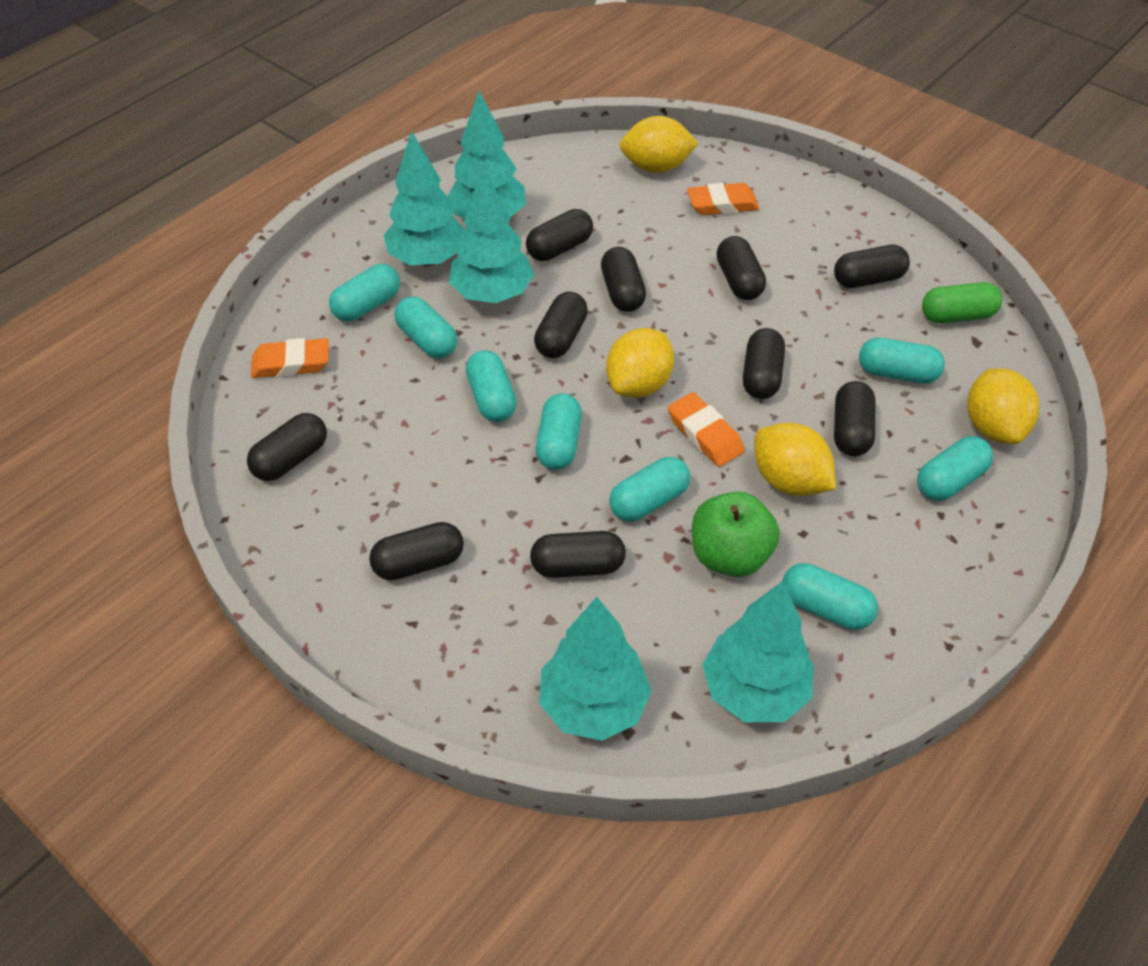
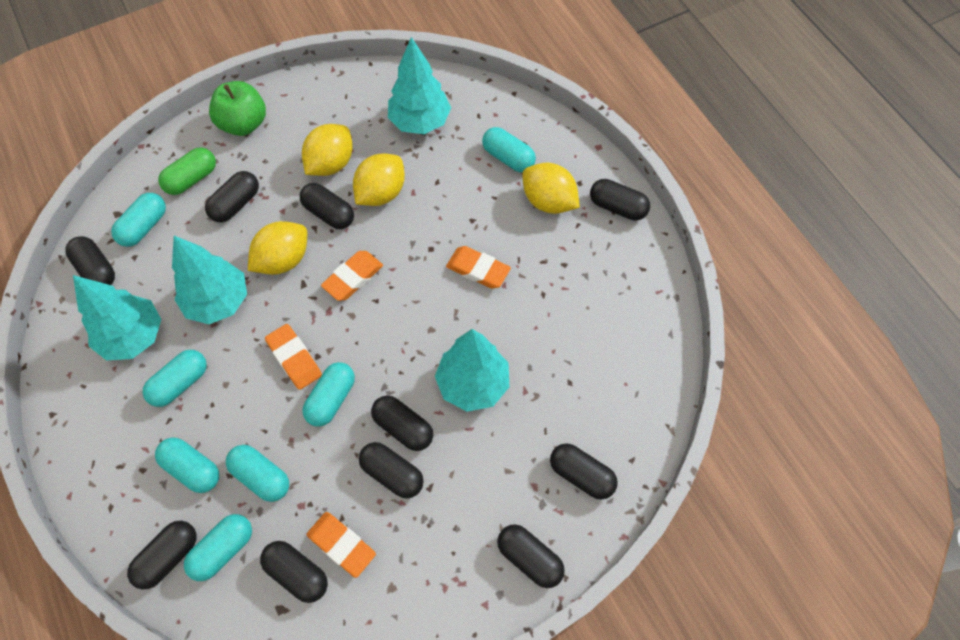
orange eraser: [251,338,329,378] [668,392,745,467] [687,183,759,215] = 3 -> [265,324,322,390] [307,512,376,578] [321,251,383,301] [446,246,511,289] = 4
turquoise capsule: [329,264,400,321] [394,297,457,358] [466,350,517,422] [536,393,582,470] [609,457,690,521] [782,563,878,630] [859,338,945,383] [917,436,993,501] = 8 -> [111,193,166,247] [143,350,207,407] [155,437,219,493] [184,514,252,581] [226,445,289,502] [302,362,355,427] [482,127,536,172] = 7
turquoise tree: [384,131,465,266] [448,91,526,218] [449,167,534,303] [539,597,652,741] [702,581,814,722] = 5 -> [73,275,161,360] [172,236,247,324] [388,37,451,134] [435,329,509,412] = 4

